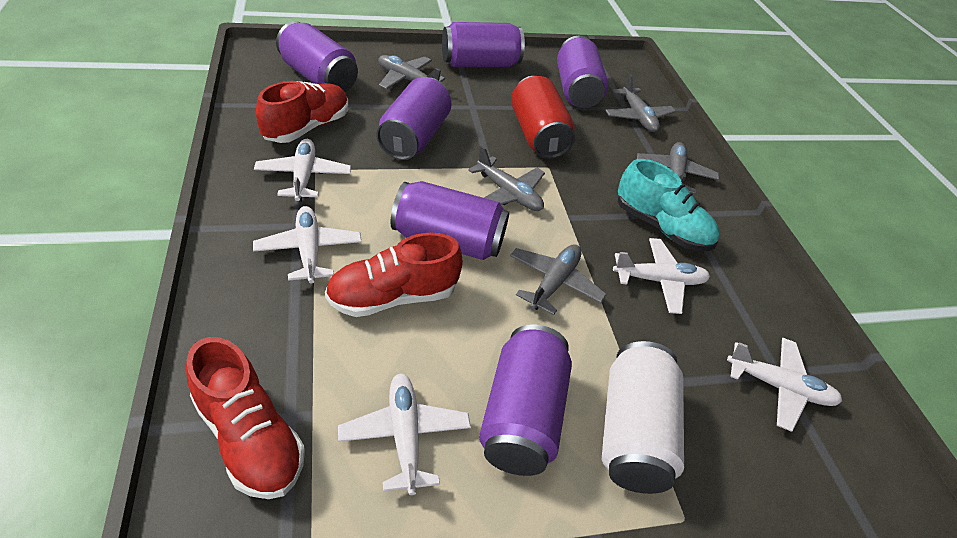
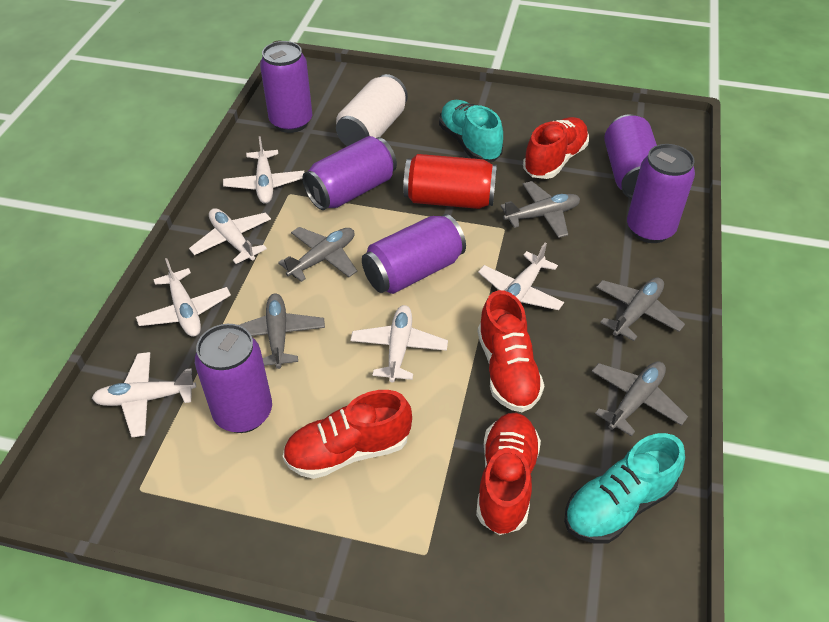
red shoe: [186,337,305,499] [256,81,348,143] [325,233,463,317] = 3 -> [283,390,412,479] [476,413,541,535] [478,290,544,412] [523,117,589,179] = 4
turquoise shoe: [618,159,720,251] = 1 -> [439,100,503,162] [564,433,685,543] = 2
white plane: [253,206,362,284] [254,139,351,202] [338,374,471,495] [613,238,710,314] [727,338,842,432] = 5 -> [92,352,196,437] [136,258,231,337] [189,208,271,264] [223,136,304,204] [350,305,448,383] [478,243,564,310] = 6

